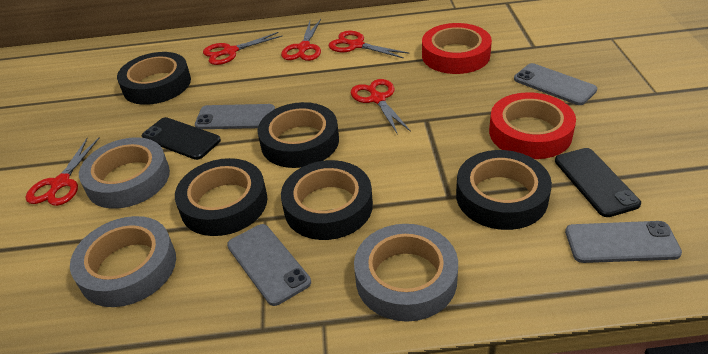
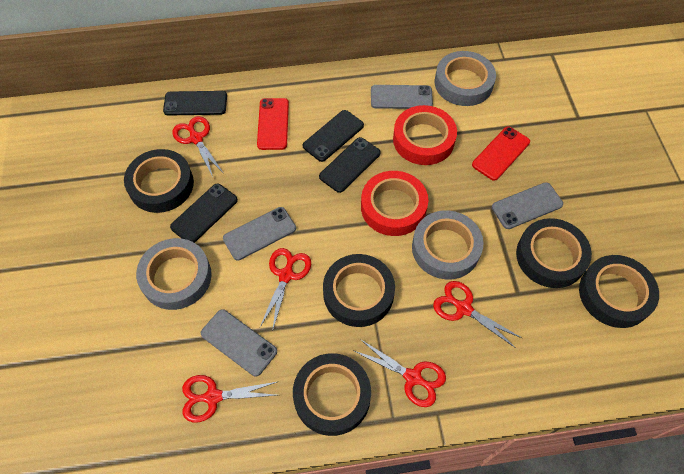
black phone: [142,117,221,160] [555,148,641,217] = 2 -> [163,91,227,116] [170,184,238,243] [303,110,364,162] [319,137,381,193] = 4
red phone: none = 0 -> [257,98,289,150] [472,127,530,181] = 2

